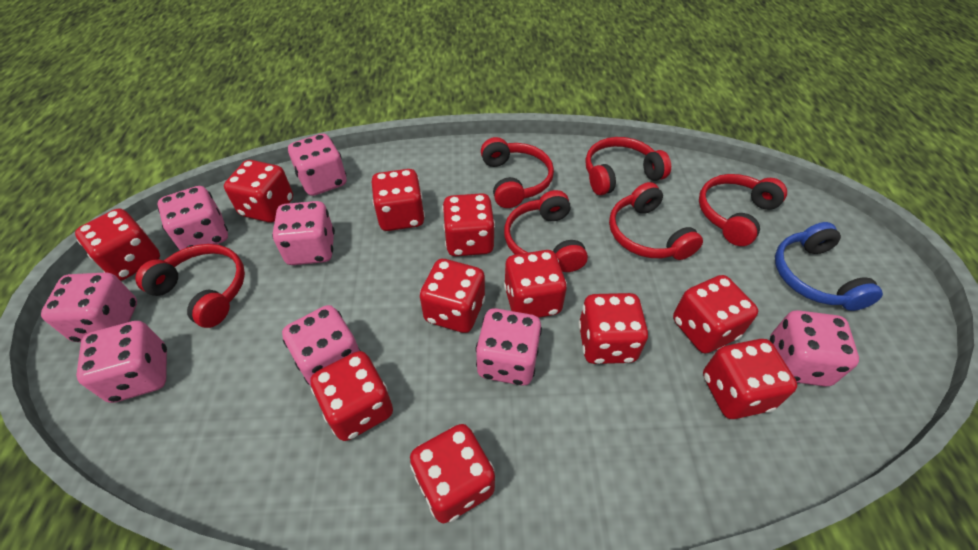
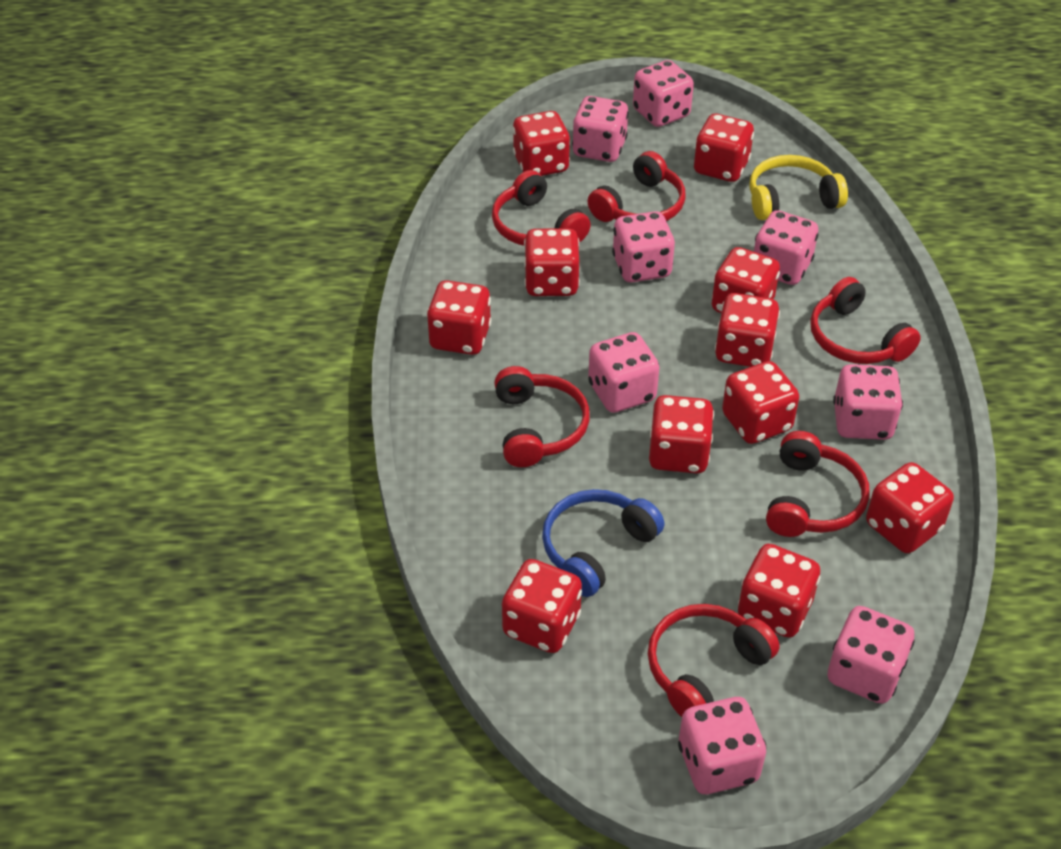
yellow headphones: none = 0 -> [749,155,848,220] = 1

